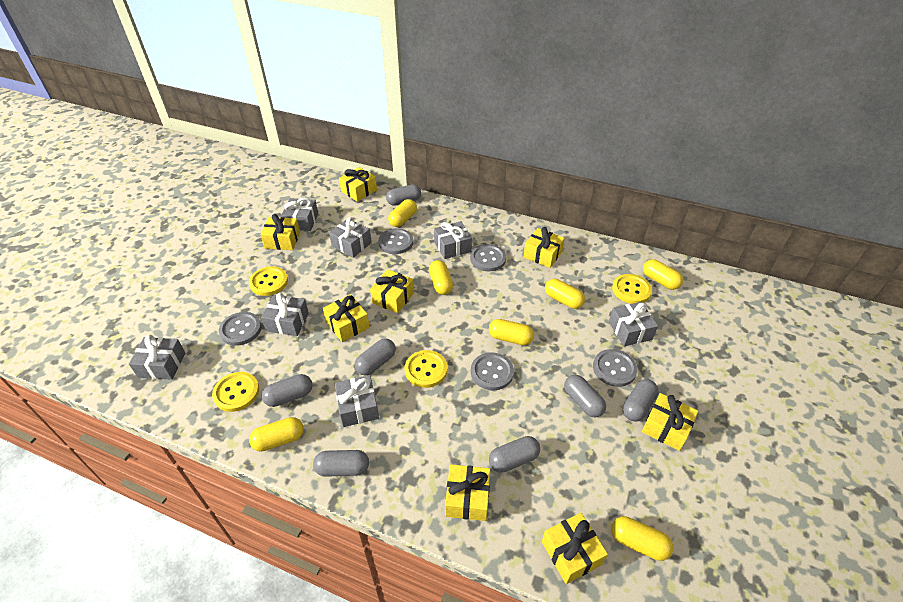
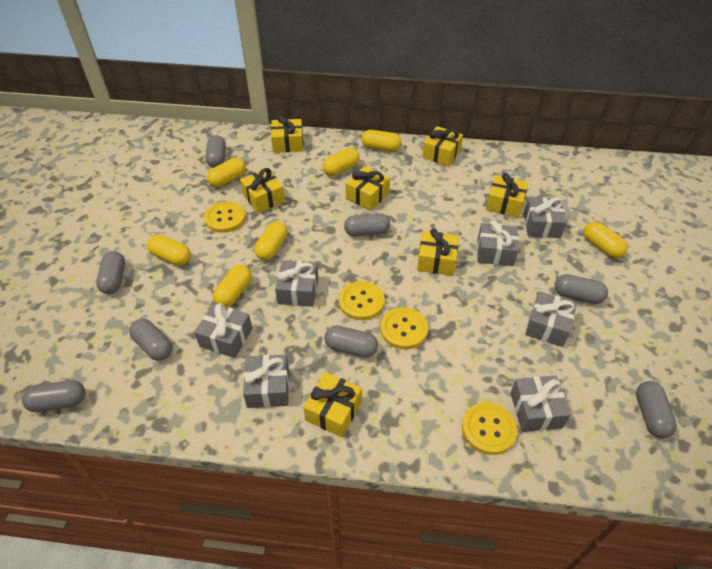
grey button: [219,312,262,346] [378,228,413,254] [470,244,506,271] [471,352,514,390] [593,349,637,387] = 5 -> none = 0
grey capsule: [262,374,313,407] [313,450,369,477] [355,338,396,376] [386,184,421,206] [489,436,540,473] [564,375,606,417] [623,379,658,421] = 7 -> [22,380,86,412] [96,251,125,294] [129,319,172,361] [205,135,226,168] [324,326,378,358] [344,213,390,236] [555,274,608,304] [636,381,677,438] = 8
yellow gift: [260,214,300,250] [323,294,370,342] [339,167,377,202] [370,269,414,313] [445,464,490,521] [524,227,565,268] [542,513,608,584] [642,393,698,451] = 8 -> [240,168,285,213] [271,115,303,153] [303,372,362,437] [345,166,390,211] [417,229,459,276] [422,126,463,166] [486,173,528,217] = 7

